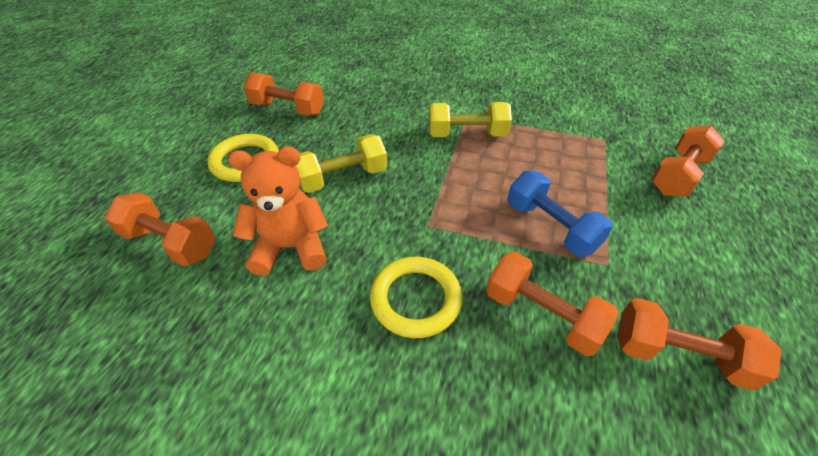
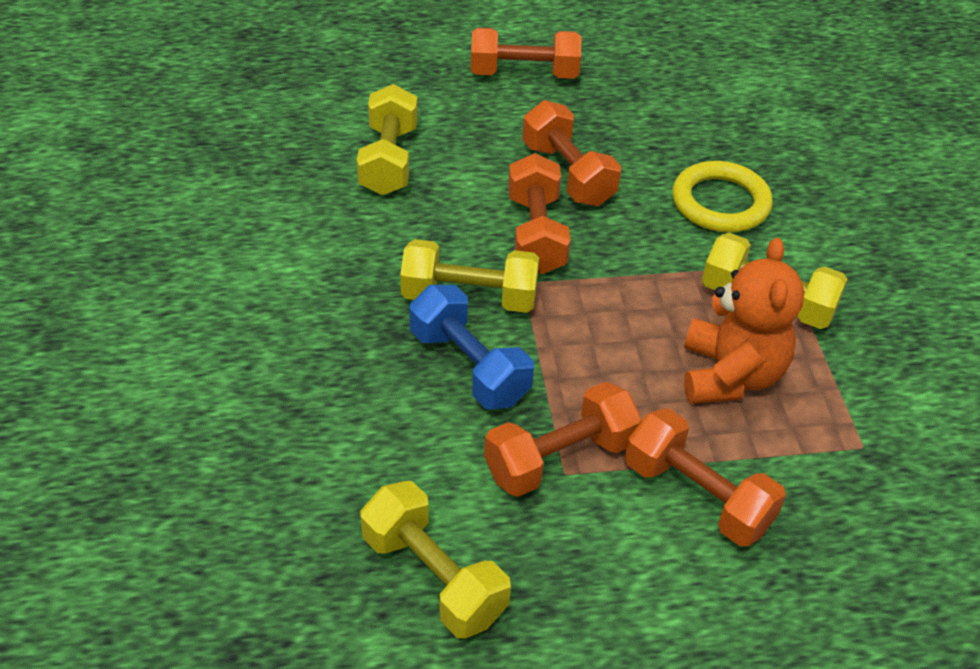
yellow dumbbell: [296,134,387,193] [429,102,512,137] = 2 -> [356,84,418,195] [360,481,511,639] [400,239,539,313] [702,233,848,329] = 4
yellow ring: [207,134,279,182] [370,257,462,338] = 2 -> [672,161,773,233] = 1

